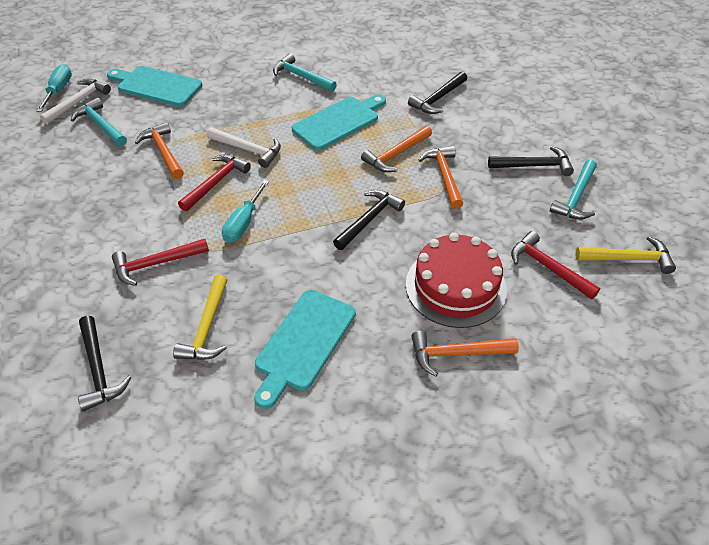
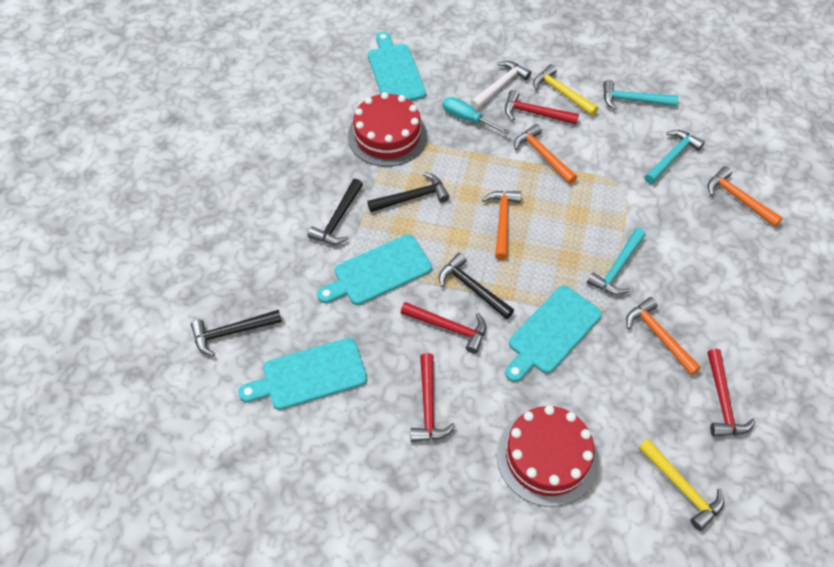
red cake: [406,233,507,328] = 1 -> [348,92,427,167] [497,405,598,507] = 2
red hammer: [112,239,209,286] [178,155,251,212] [511,231,600,300] = 3 -> [401,302,486,354] [410,353,455,442] [505,90,579,125] [707,349,756,437] = 4
turquoise cutting board: [107,66,202,107] [254,290,356,409] [292,95,386,151] = 3 -> [238,338,367,410] [317,235,432,305] [368,32,426,101] [505,286,602,382] = 4
turquoise screwdriver: [36,64,72,112] [222,180,269,243] = 2 -> [442,97,510,135] = 1
white hammer: [40,79,111,125] [207,127,281,168] = 2 -> [470,61,531,110] = 1

